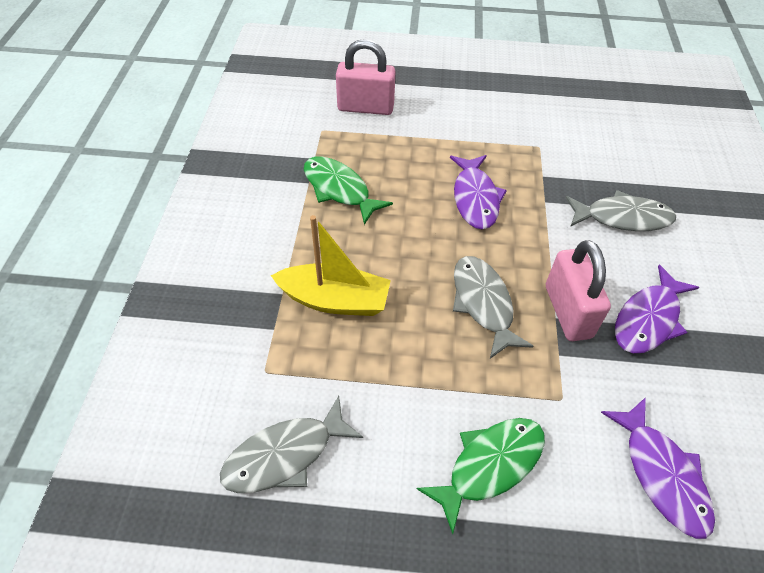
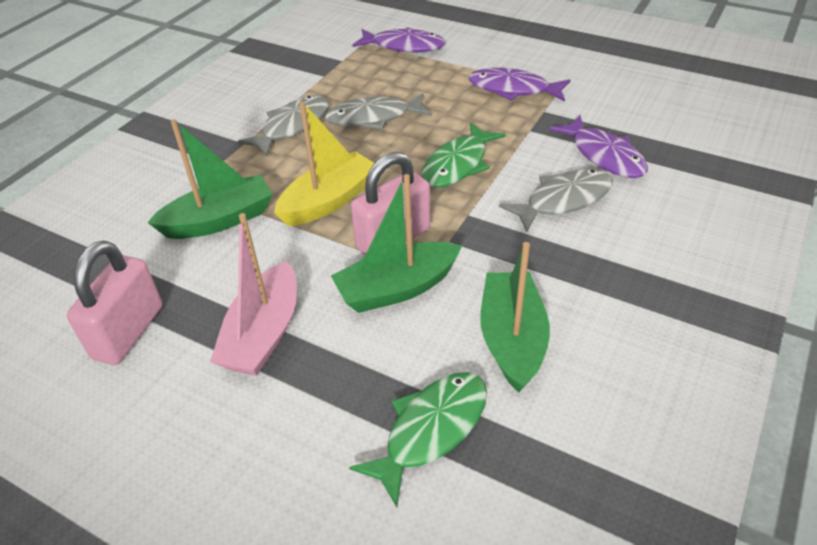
green boat: none = 0 -> [147,119,273,239] [331,174,462,313] [480,242,550,392] = 3
pink boat: none = 0 -> [210,213,297,376] = 1

